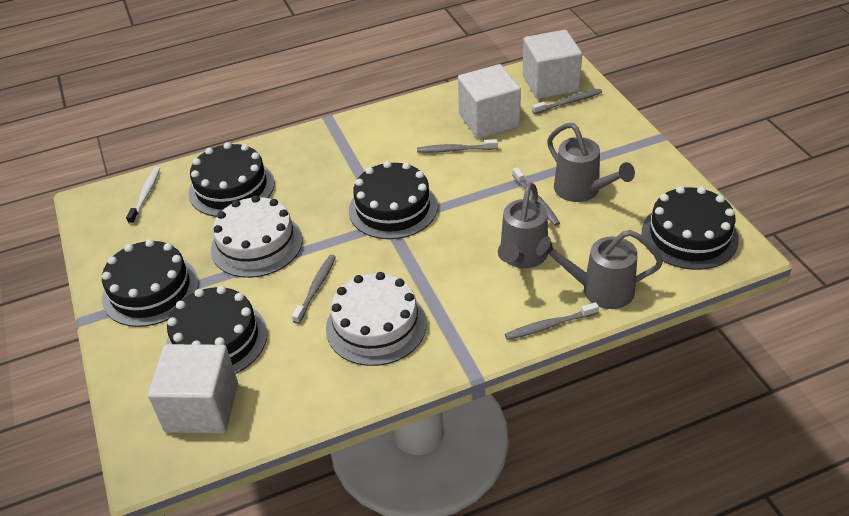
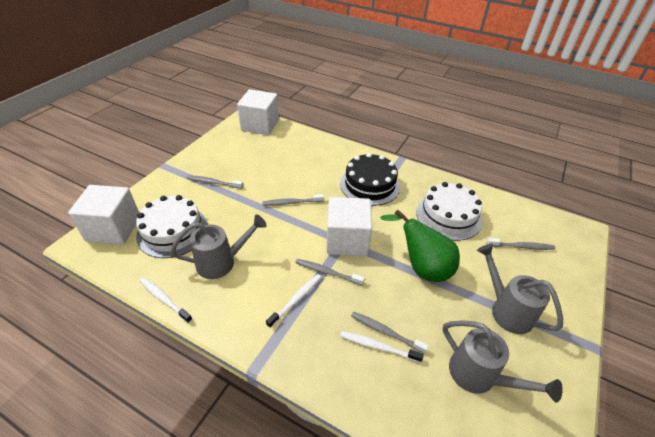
black cake: [102,239,199,327] [166,286,267,374] [188,142,274,217] [349,161,438,239] [642,186,739,270] = 5 -> [340,153,400,206] = 1
green pear: none = 0 -> [380,209,460,282] = 1
white toothbrush: [126,167,160,224] = 1 -> [140,278,192,323] [266,274,321,328] [340,331,424,363] = 3

